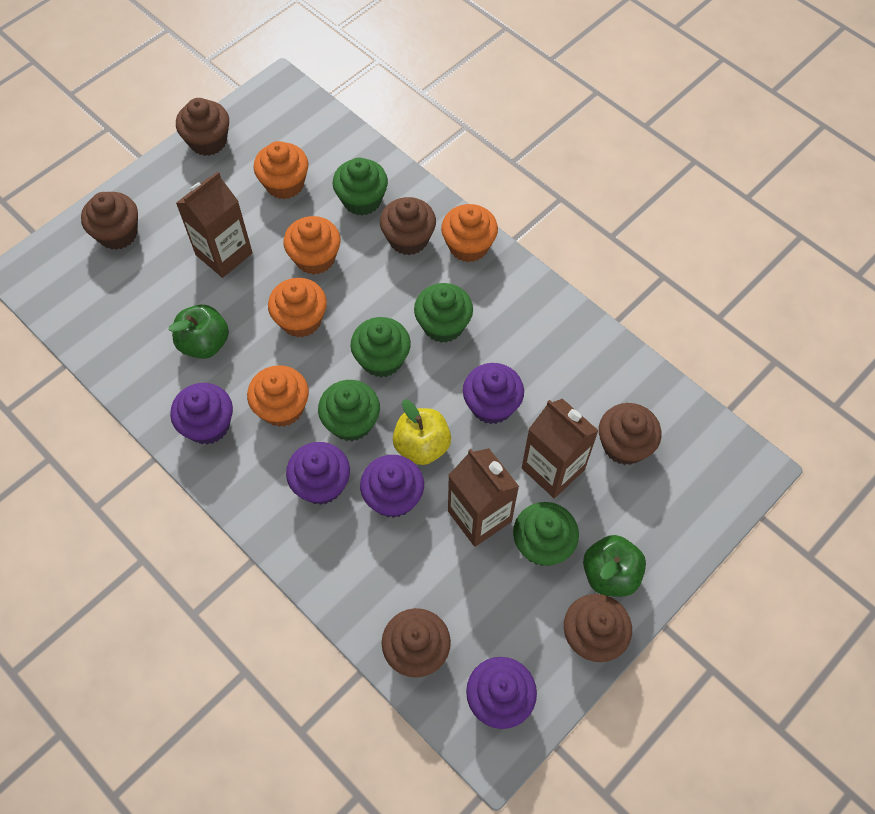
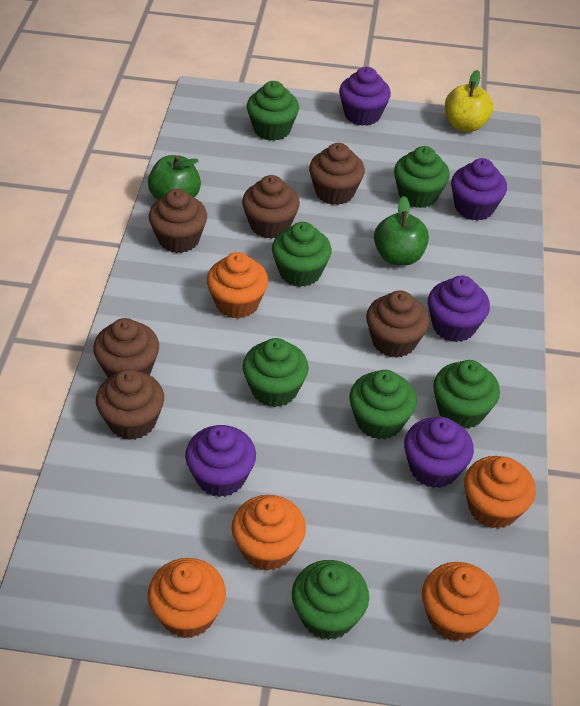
brown carton: [176,172,253,278] [448,448,519,547] [522,399,599,498] = 3 -> none = 0
green cupcake: [318,380,380,441] [333,158,388,216] [351,317,411,377] [414,283,473,343] [513,502,579,566] = 5 -> [243,338,309,407] [247,81,299,141] [272,222,332,287] [292,560,369,640] [349,370,417,439] [394,146,450,208] [433,360,500,429] = 7

